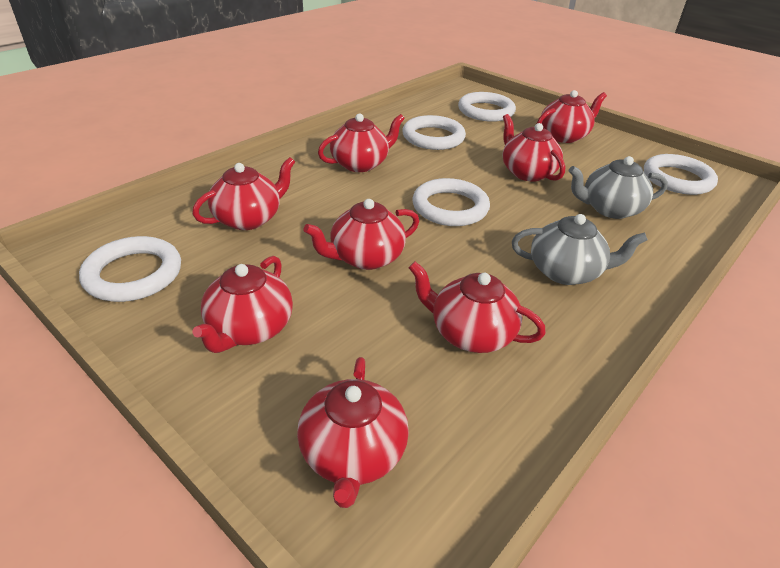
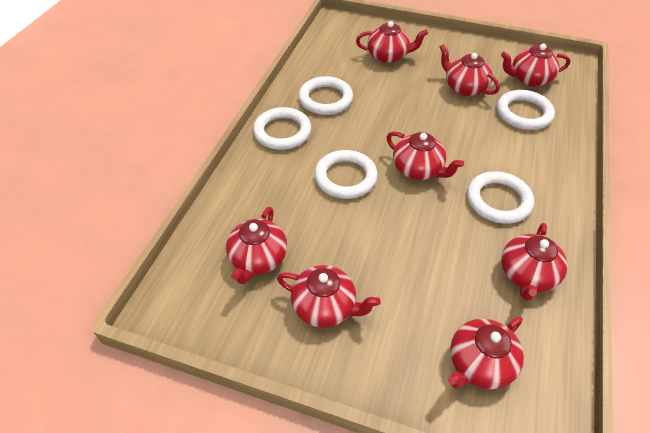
grey teapot: [512,214,648,285] [569,156,668,219] = 2 -> none = 0

